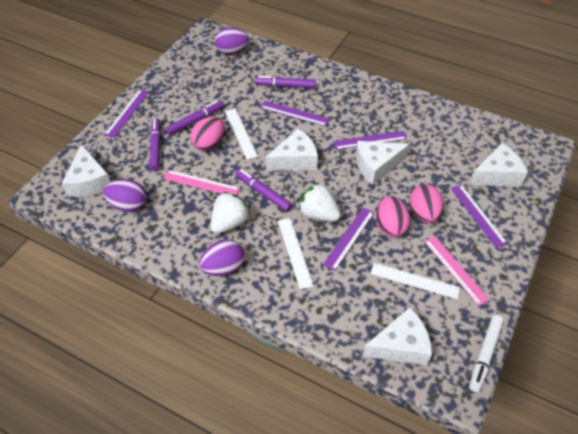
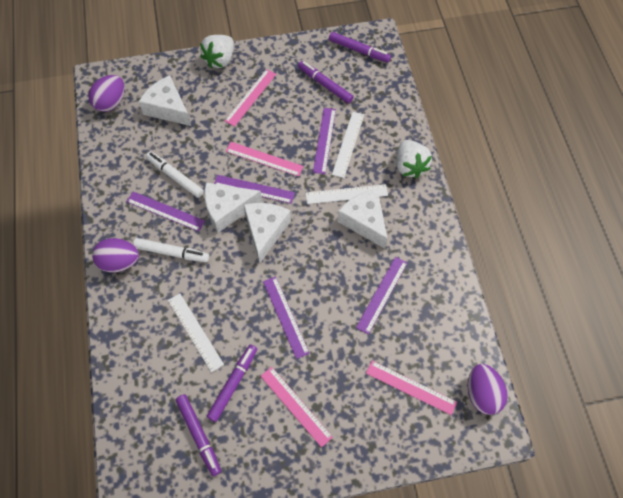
pink egg: [190,117,225,151] [376,196,410,237] [410,184,444,223] = 3 -> none = 0
pink ruler: [163,170,240,195] [424,236,490,306] = 2 -> [225,69,276,127] [226,142,304,176] [261,367,333,448] [366,361,457,415] = 4
white cheese: [62,144,111,197] [266,128,318,171] [356,141,409,185] [363,307,432,366] [469,143,528,187] = 5 -> [139,75,191,126] [204,183,262,233] [244,203,291,264] [337,189,388,249] = 4
white marker: [469,315,504,392] = 1 -> [133,238,209,262] [146,151,204,198] = 2

